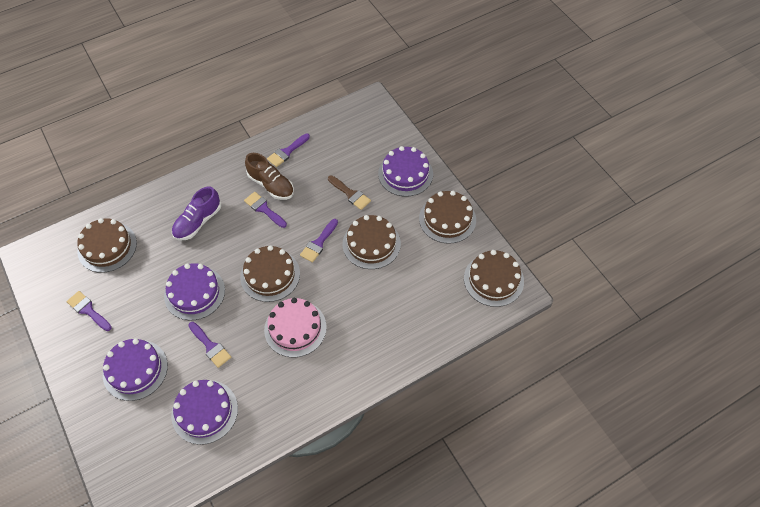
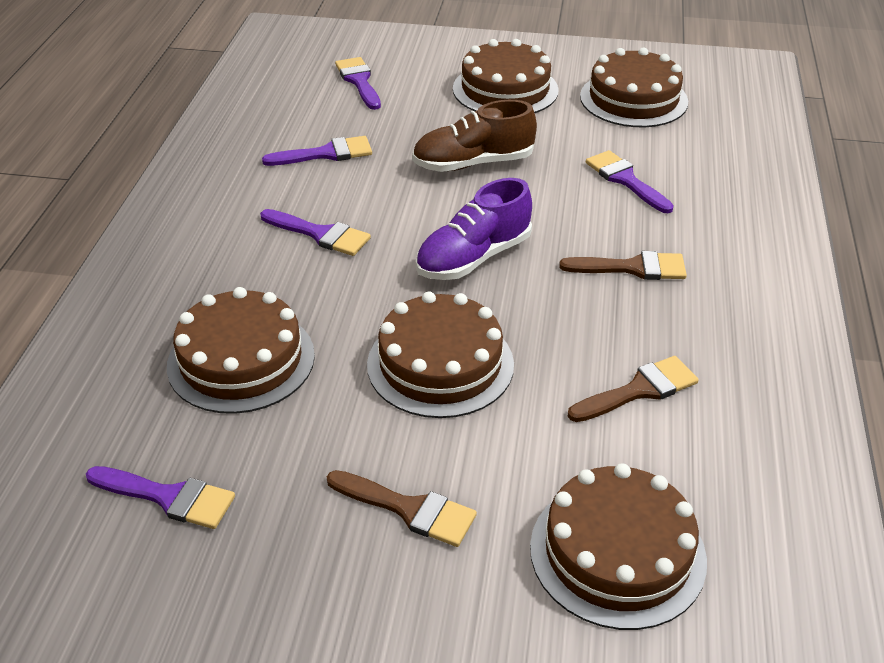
brown brush: [328,175,371,210] = 1 -> [327,470,477,547] [559,251,687,280] [567,356,699,422] = 3
pink cake: [264,298,327,357] = 1 -> none = 0
purple cake: [103,339,168,401] [164,263,225,320] [171,380,238,445] [378,146,433,197] = 4 -> none = 0

